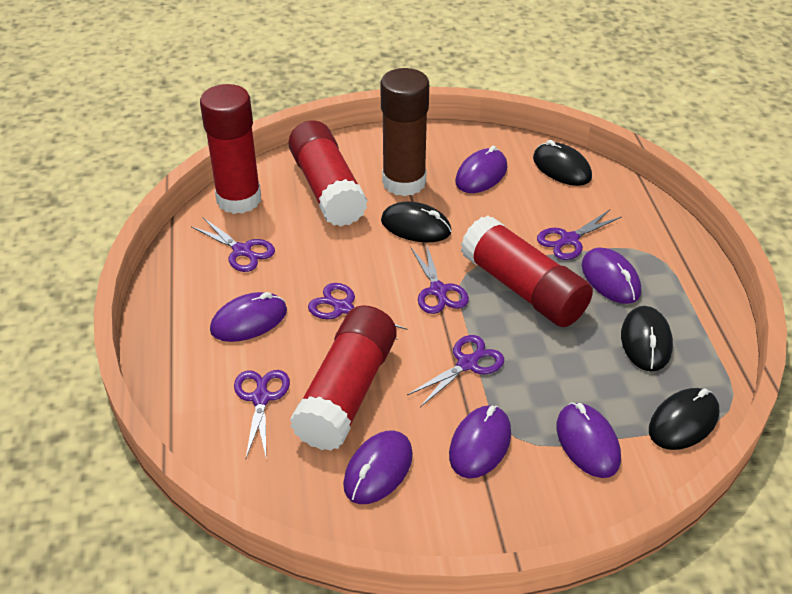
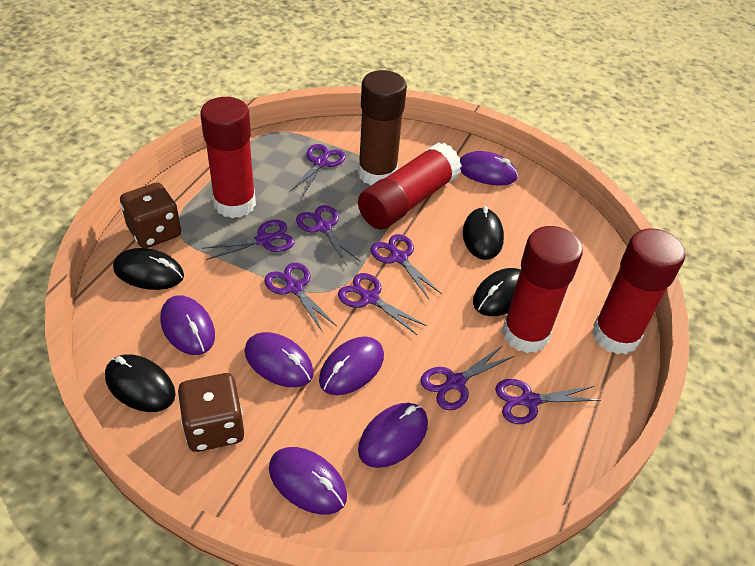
brown dice: none = 0 -> [120,182,181,248] [178,373,244,452] = 2
purple scissors: [191,218,275,272] [234,370,290,458] [308,283,407,340] [407,335,504,407] [411,243,469,314] [537,210,622,260] = 6 -> [202,220,295,260] [264,262,337,333] [290,144,346,197] [296,205,361,266] [338,273,427,335] [370,234,442,299] [420,345,514,410] [495,379,601,424] = 8

